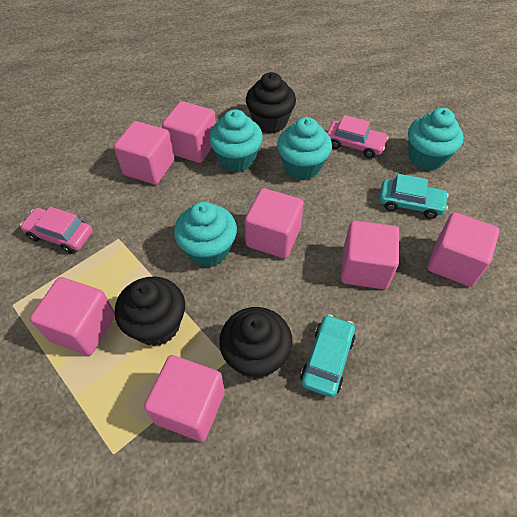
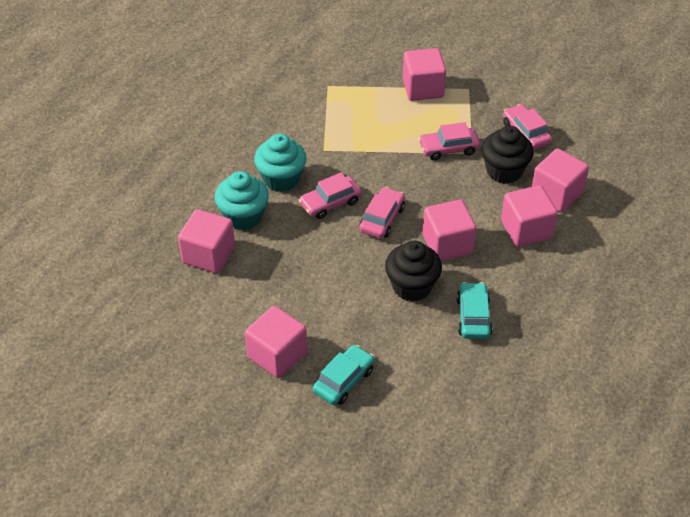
black cupcake: [115,277,185,346] [219,307,293,379] [246,72,296,133] = 3 -> [385,241,442,302] [481,126,534,184] = 2
pink car: [20,207,93,254] [327,115,389,158] = 2 -> [299,173,362,219] [359,187,405,239] [419,122,480,160] [503,104,552,150] = 4
pink cube: [30,277,115,356] [114,121,175,185] [144,355,225,442] [162,101,216,163] [245,188,304,258] [341,221,399,289] [428,212,500,287] = 7 -> [178,209,235,273] [245,306,307,378] [403,48,446,101] [422,199,477,261] [501,185,558,247] [532,148,589,212] = 6
turquoise cupcake: [174,201,237,267] [209,109,263,172] [277,117,332,180] [408,108,463,171] = 4 -> [215,171,269,230] [254,134,306,192] = 2

